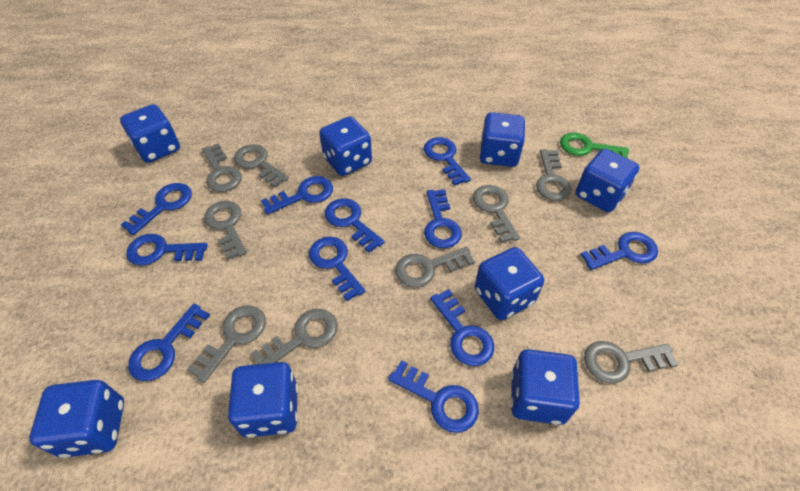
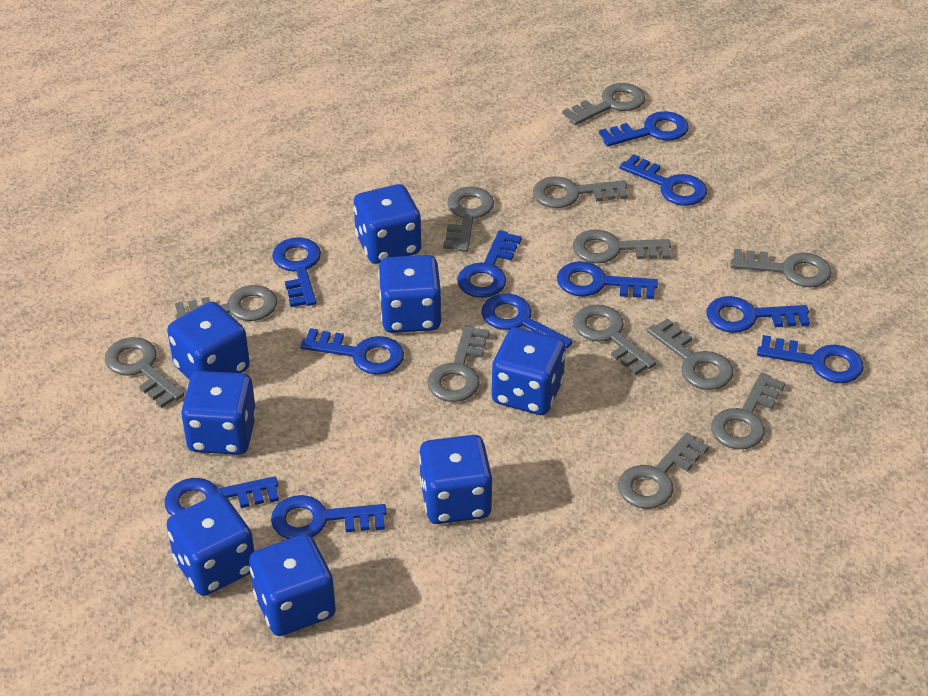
green key: [560,133,629,159] = 1 -> none = 0
grey key: [186,305,266,383] [202,143,242,192] [204,201,247,260] [234,144,289,188] [251,309,338,364] [395,247,475,287] [473,185,520,243] [536,149,572,201] [584,341,678,384] = 9 -> [105,337,184,408] [175,285,277,321] [427,325,490,402] [443,187,494,252] [533,176,628,208] [562,83,645,125] [573,230,671,263] [573,305,656,375] [618,433,709,509] [647,318,734,390] [711,373,785,449] [731,249,831,287] = 12

